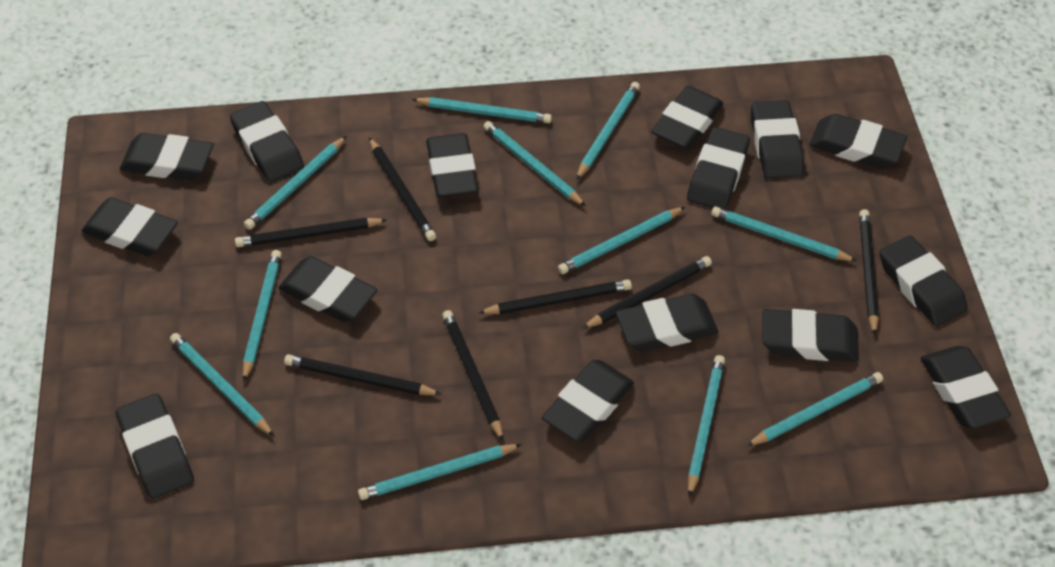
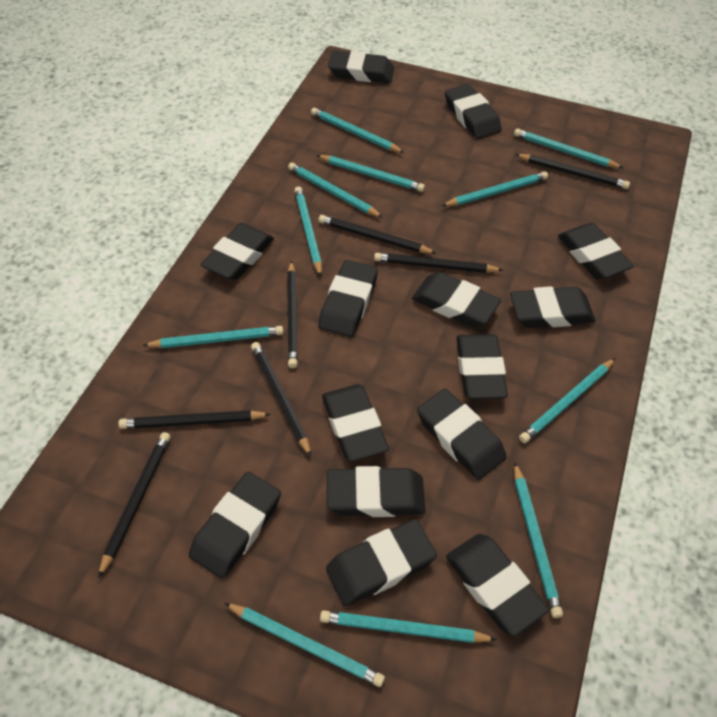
black eraser: [82,197,178,256] [116,393,194,499] [120,133,214,180] [230,101,304,182] [278,256,377,322] [426,133,478,197] [542,360,634,442] [616,294,718,351] [651,86,723,149] [687,127,750,209] [751,100,804,179] [763,309,859,362] [810,114,907,168] [880,235,967,327] [921,346,1011,429] = 15 -> [189,472,281,578] [200,223,274,280] [318,260,378,337] [322,384,389,462] [326,519,437,606] [327,466,425,517] [328,51,394,83] [412,272,501,327] [417,389,507,480] [445,84,502,139] [446,534,549,636] [456,334,508,399] [510,286,595,328] [558,223,634,279] = 14

